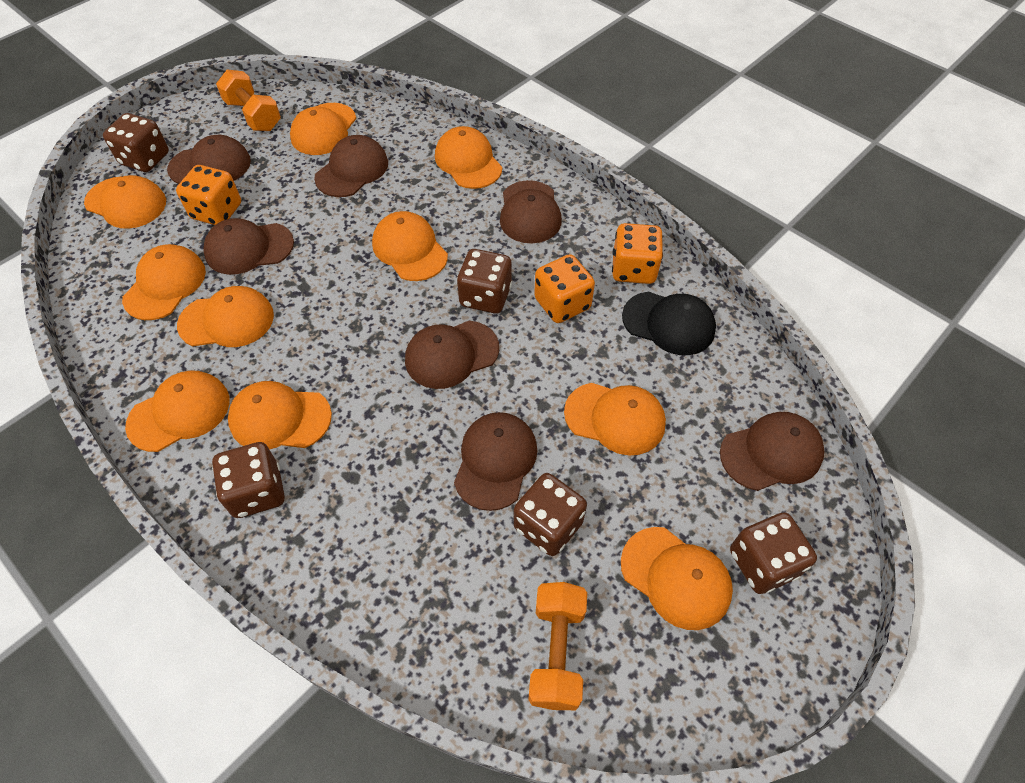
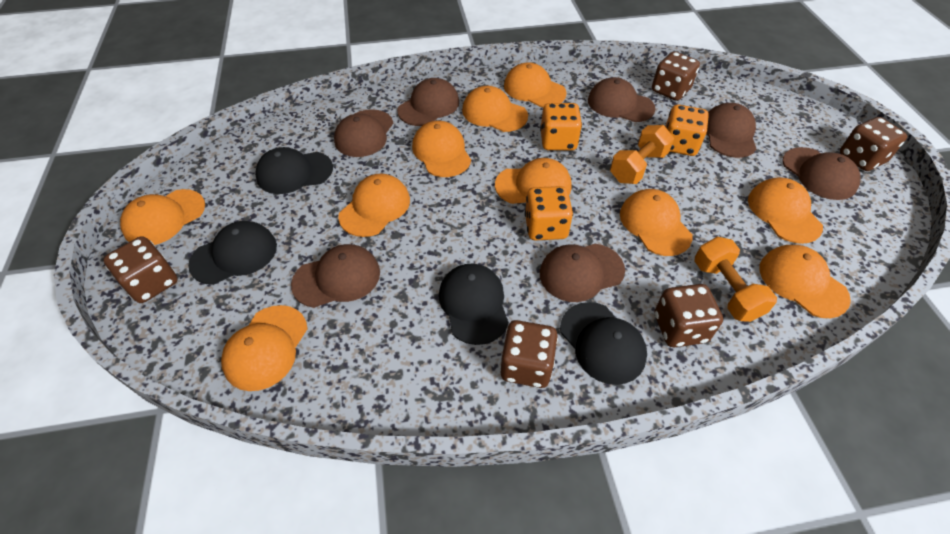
black cap: [622,292,716,355] = 1 -> [188,221,277,285] [255,147,333,194] [439,263,509,345] [560,302,647,385] = 4

